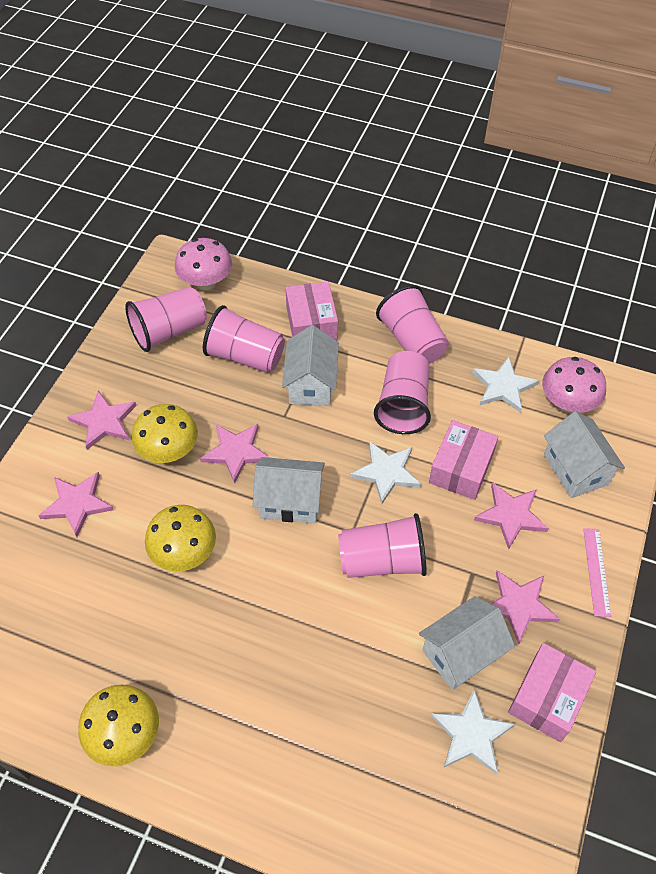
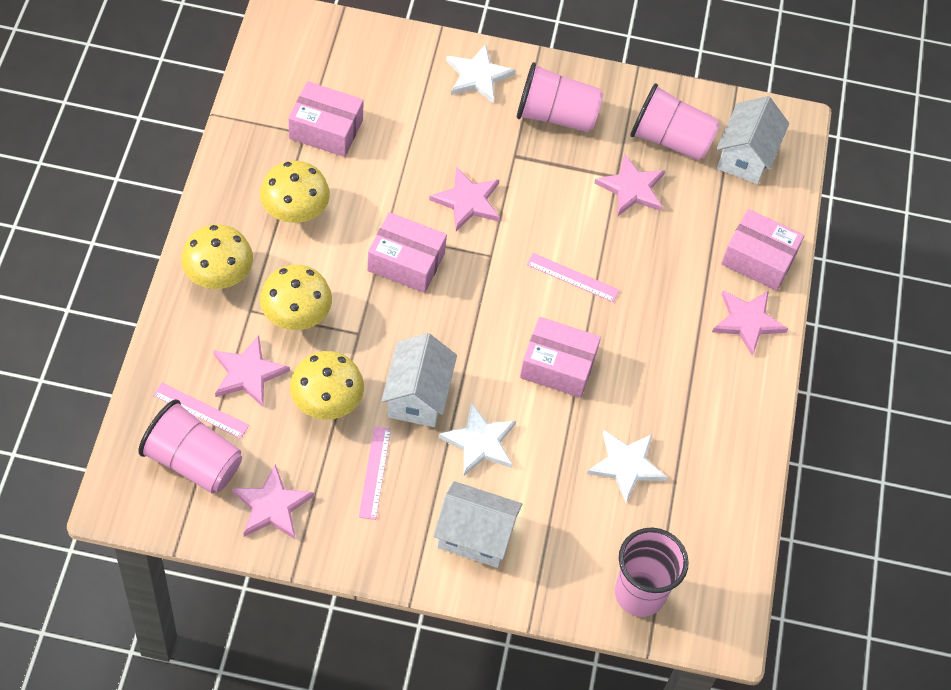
pink box: [285,282,338,341] [429,420,498,500] [508,643,596,742] = 3 -> [288,81,364,157] [367,212,447,293] [520,317,601,398] [721,209,804,291] = 4
pink cup: [125,287,207,352] [203,305,285,373] [338,513,427,578] [374,351,431,434] [376,285,449,364] = 5 -> [138,399,242,493] [517,62,603,132] [615,528,689,617] [630,83,720,161] = 4
pink mushroom: [175,238,232,290] [542,357,606,413] = 2 -> none = 0
pink ruler: [583,528,611,617] = 1 -> [153,383,249,439] [359,426,391,520] [527,253,620,302] = 3
white house: [253,457,325,524] [282,325,339,406] [419,596,515,690] [544,411,625,498] = 4 -> [382,333,457,427] [433,481,522,568] [717,96,789,184] = 3
yellow mushroom: [78,685,159,767] [132,404,198,463] [145,505,216,571] = 3 -> [181,224,253,289] [260,161,330,223] [260,264,332,330] [290,351,364,420] = 4

